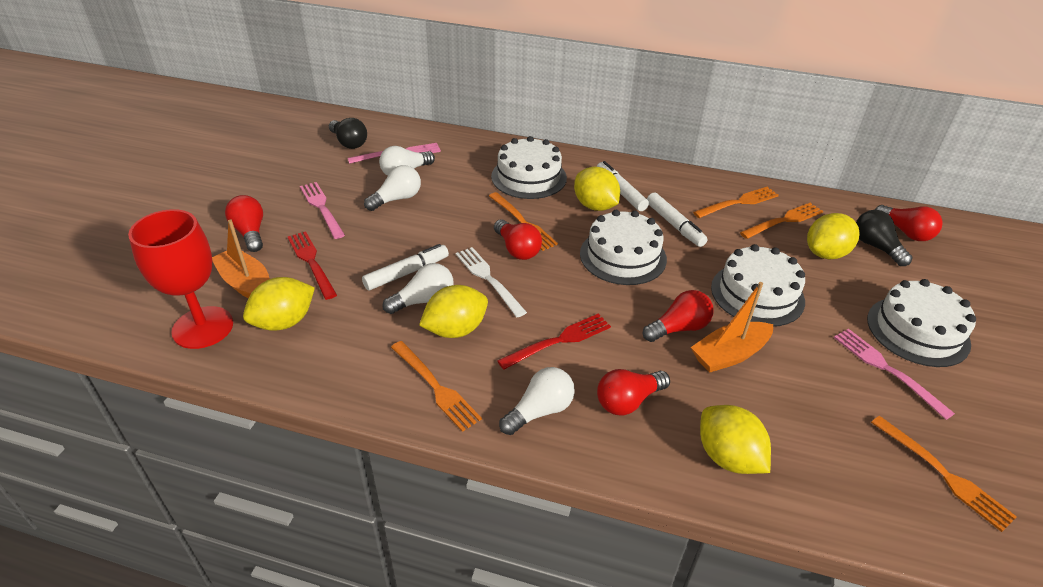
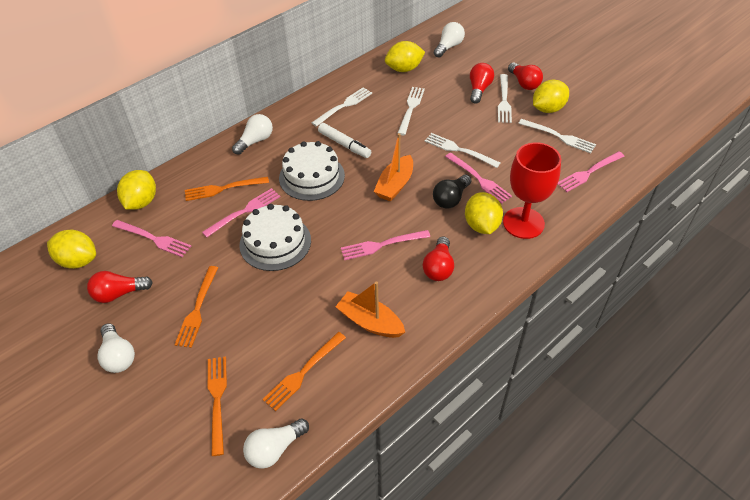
black light bulb: [329,118,367,149] [856,210,913,266] = 2 -> [433,175,471,209] = 1
orange fork: [391,341,482,432] [489,192,558,251] [693,187,779,218] [740,203,823,239] [871,416,1017,532] = 5 -> [174,266,218,348] [185,177,269,201] [208,356,227,456] [262,332,346,411] = 4
pink fork: [300,182,345,239] [348,143,441,164] [834,329,955,420] = 3 -> [112,220,191,257] [202,188,280,237] [341,230,430,260] [445,153,512,204] [557,151,625,192] = 5
red fork: [288,231,337,300] [497,314,611,370] = 2 -> none = 0
red light bulb: [225,195,263,252] [494,219,542,260] [597,369,670,415] [643,290,714,342] [875,205,943,241] = 5 -> [87,271,153,303] [423,236,454,281] [470,63,494,103] [508,63,543,90] = 4
white cake: [491,136,567,199] [580,210,667,285] [711,244,805,327] [867,279,976,367] = 4 -> [239,204,311,271] [279,141,345,201] = 2
white fork: [456,247,527,317] = 1 -> [312,87,372,127] [397,87,425,135] [425,133,500,168] [498,74,512,123] [518,119,596,153] = 5
white marker: [362,244,449,290] [597,161,649,211] [647,193,708,247] = 3 -> [318,123,371,158] = 1

